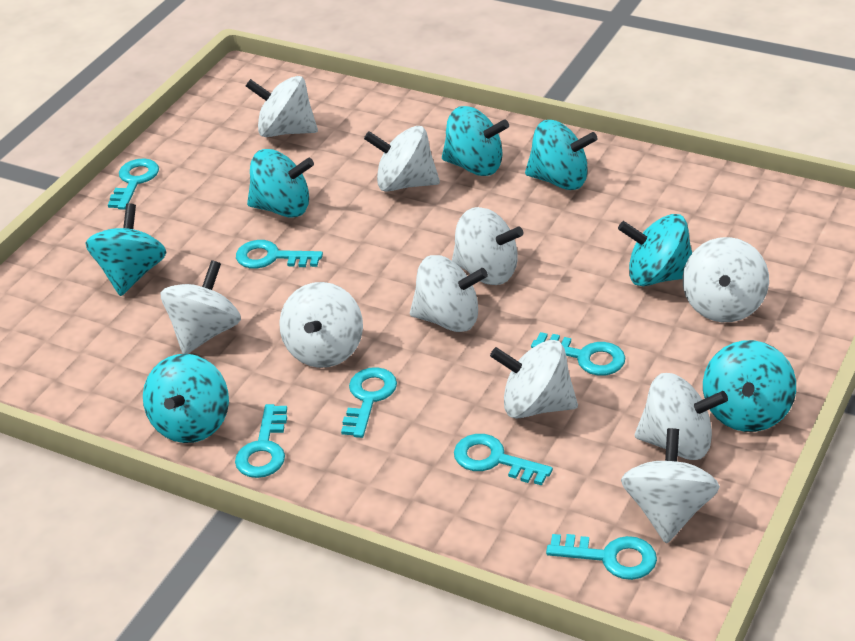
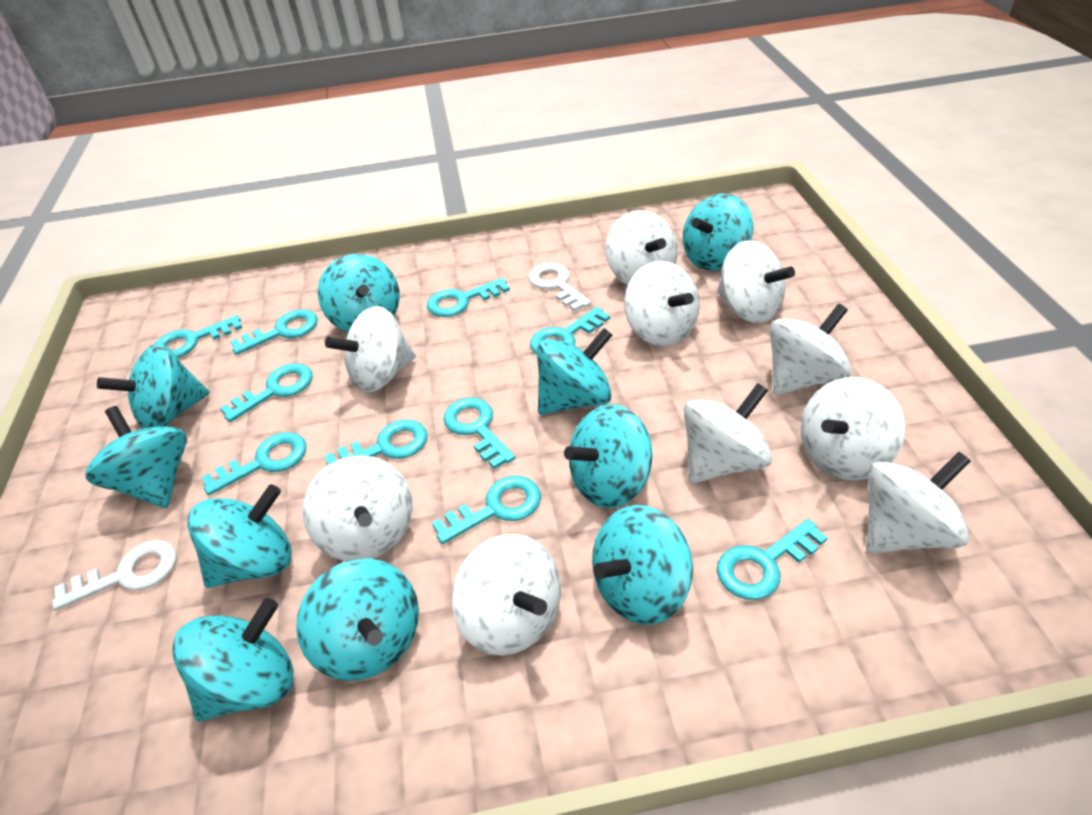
turquoise key: [108,158,159,210] [235,404,287,478] [236,240,323,269] [341,367,397,438] [454,434,553,486] [531,332,625,376] [546,534,657,580] = 7 -> [155,315,242,358] [202,432,307,495] [220,363,313,422] [230,309,318,355] [324,419,428,465] [427,278,510,317] [432,476,541,544] [443,397,516,469] [530,307,610,354] [717,519,828,600] = 10
turquoise spinning top: [86,203,166,296] [143,354,229,443] [247,149,314,218] [442,106,509,176] [525,120,598,190] [618,214,692,286] [703,340,796,432] = 7 -> [85,406,187,508] [97,344,210,428] [172,598,293,721] [187,484,292,588] [296,559,419,681] [318,254,400,332] [537,328,612,415] [564,404,652,508] [592,505,693,625] [683,194,753,271] = 10
white key: none = 0 -> [52,540,176,611] [528,263,591,311] = 2

